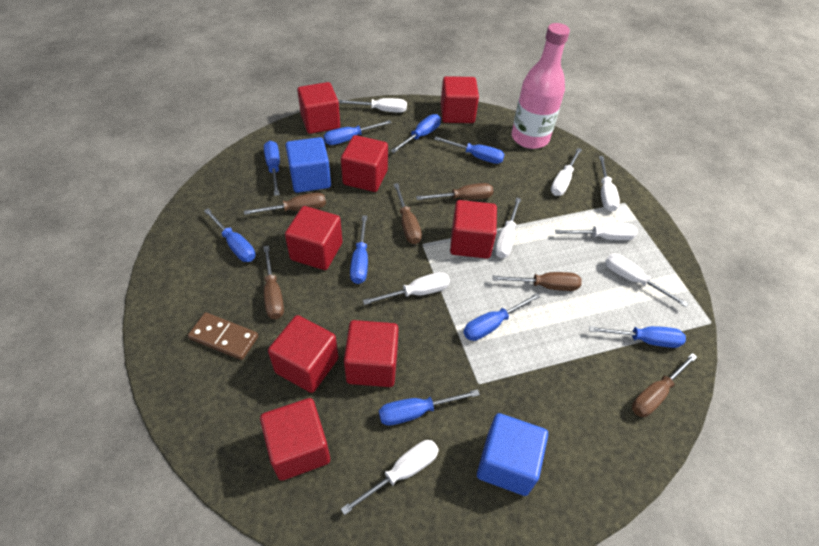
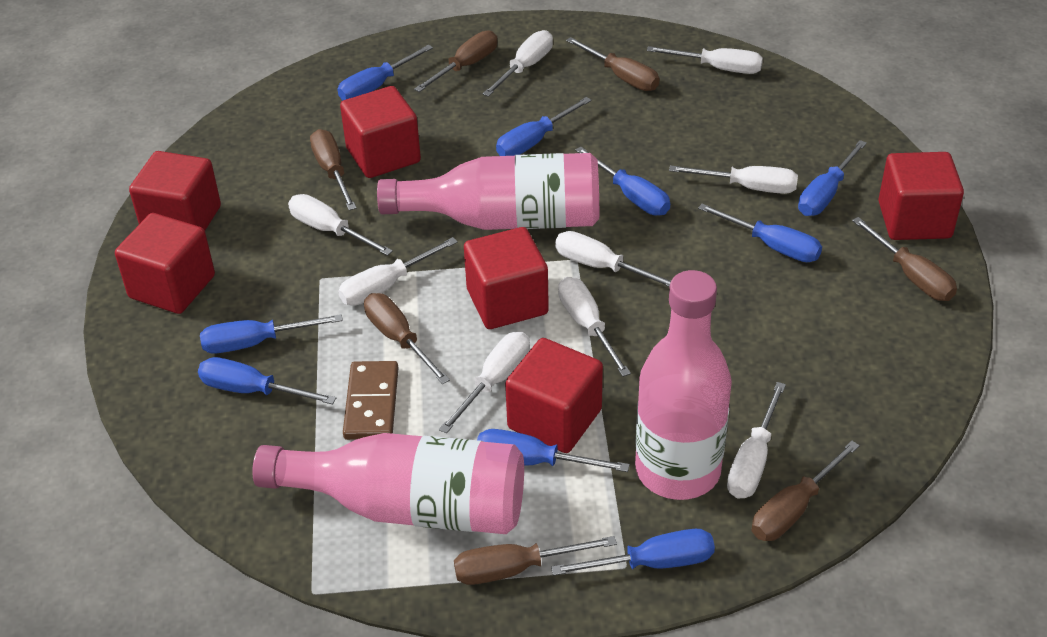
blue cube: [286,137,331,193] [477,413,548,496] = 2 -> none = 0
brown screwdriver: [244,192,326,215] [263,246,284,319] [394,183,422,244] [416,183,494,200] [493,272,582,291] [632,353,697,417] = 6 -> [310,129,357,210] [364,293,450,384] [414,31,498,92] [454,536,617,585] [566,37,659,91] [751,441,860,541] [852,217,957,301] = 7
pink bottle: [512,23,570,149] = 1 -> [252,433,524,534] [377,153,599,230] [635,270,732,500] = 3
red cube: [260,398,330,481] [268,315,338,393] [285,206,342,270] [297,82,340,134] [341,135,388,192] [344,320,399,387] [441,76,479,123] [450,200,497,259] = 8 -> [115,213,215,314] [129,151,221,230] [340,86,421,178] [464,227,549,329] [505,338,603,453] [878,152,964,240] = 6
white screwdriver: [339,98,407,113] [341,440,439,515] [363,272,450,305] [495,198,521,258] [551,148,582,196] [555,223,638,240] [599,156,620,212] [605,254,689,307] = 8 -> [288,194,393,256] [338,237,458,305] [439,332,530,434] [483,30,553,97] [555,231,671,287] [558,277,631,377] [647,46,763,74] [669,165,798,194] [727,382,786,499] = 9

